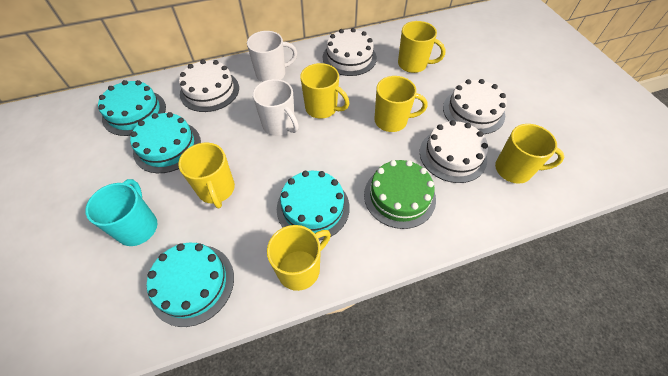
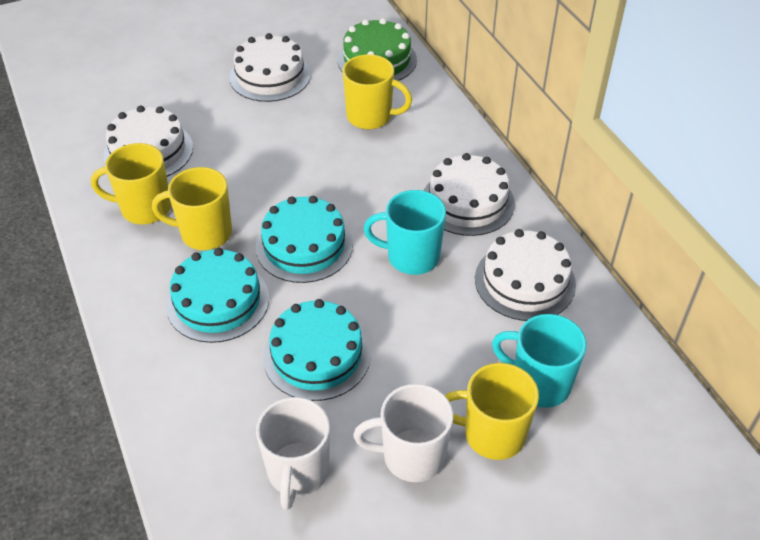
turquoise cake: [98,80,166,136] [130,112,201,173] [147,243,234,327] [277,171,350,241] = 4 -> [166,248,269,343] [255,196,353,283] [263,299,371,401] = 3
turquoise mug: [85,179,157,246] = 1 -> [364,190,446,275] [492,314,587,408] = 2
yellow mug: [178,142,235,209] [267,225,331,291] [300,63,350,119] [374,76,427,132] [398,21,446,73] [495,124,565,184] = 6 -> [91,143,171,224] [152,167,232,250] [342,54,412,129] [445,363,539,460] = 4

